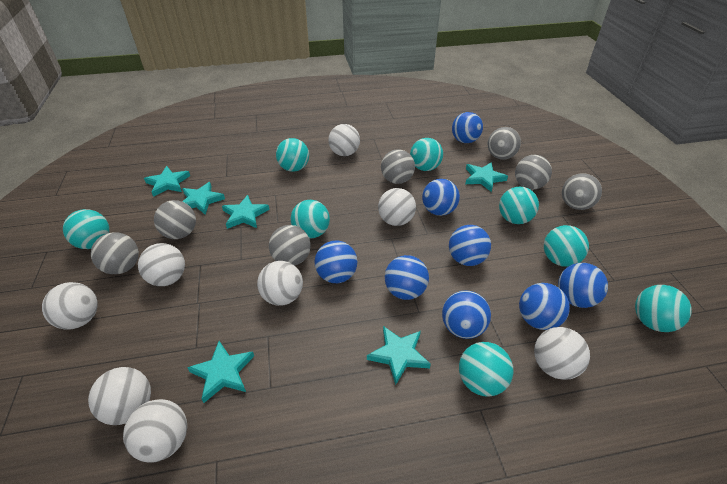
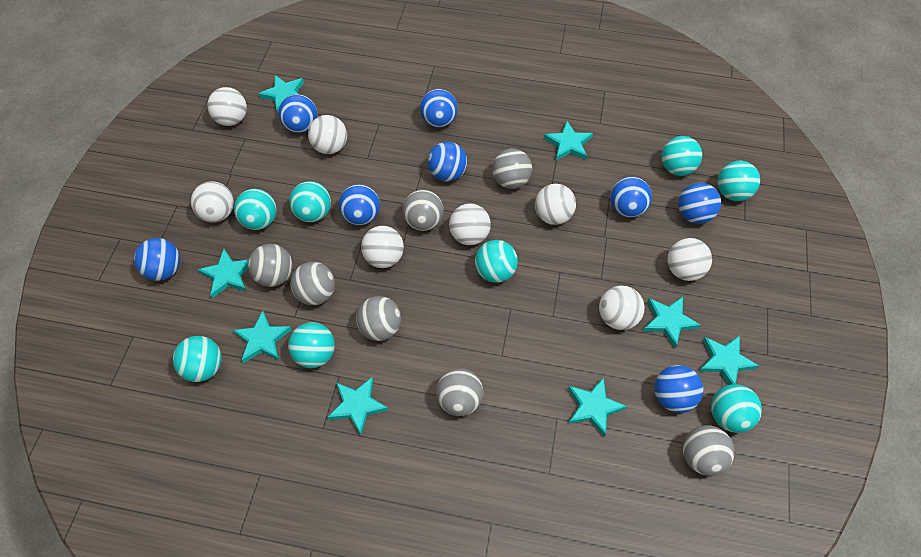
turquoise star: [144,166,190,197] [182,182,225,215] [187,341,254,403] [222,195,270,229] [367,326,431,385] [465,162,508,192] = 6 -> [198,249,249,298] [233,310,292,363] [258,75,304,114] [327,377,388,435] [544,121,593,160] [568,377,627,437] [643,297,701,348] [699,335,759,385] = 8

